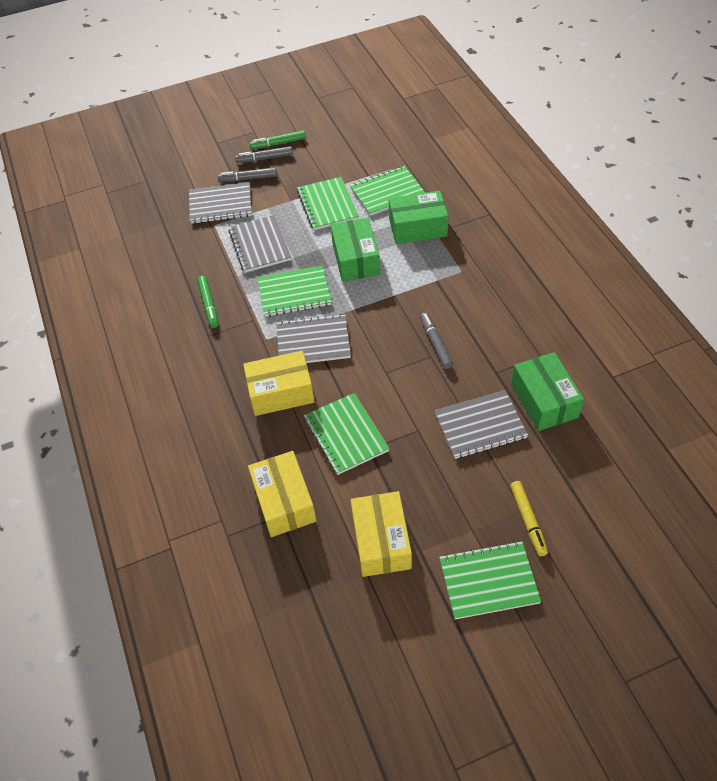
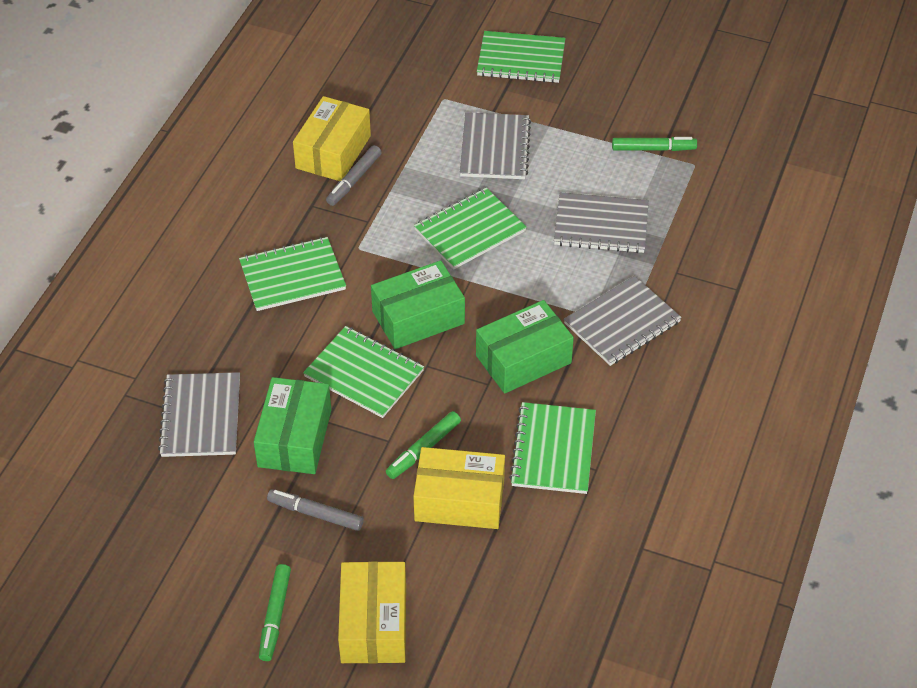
green marker: [197,276,219,328] [249,130,306,149] = 2 -> [259,564,291,661] [386,411,461,479] [612,137,697,151] = 3
grey marker: [218,167,277,182] [235,146,293,163] [420,313,453,369] = 3 -> [267,489,364,531] [326,145,382,206] = 2
yellow marker: [510,481,548,556] = 1 -> none = 0

